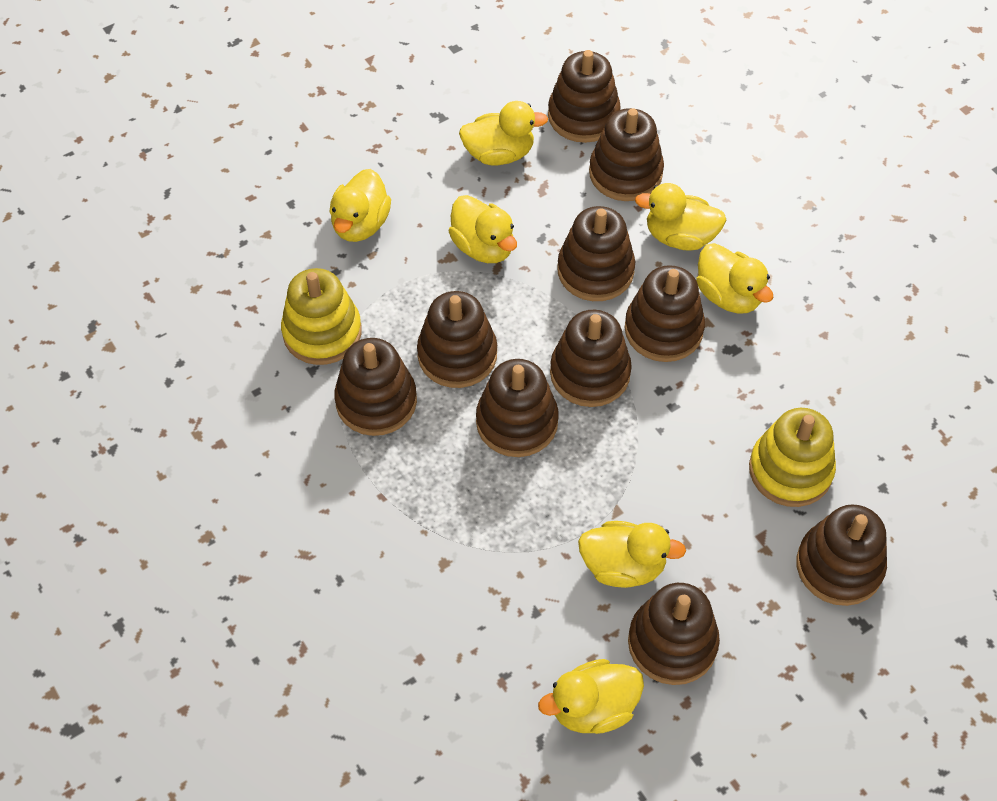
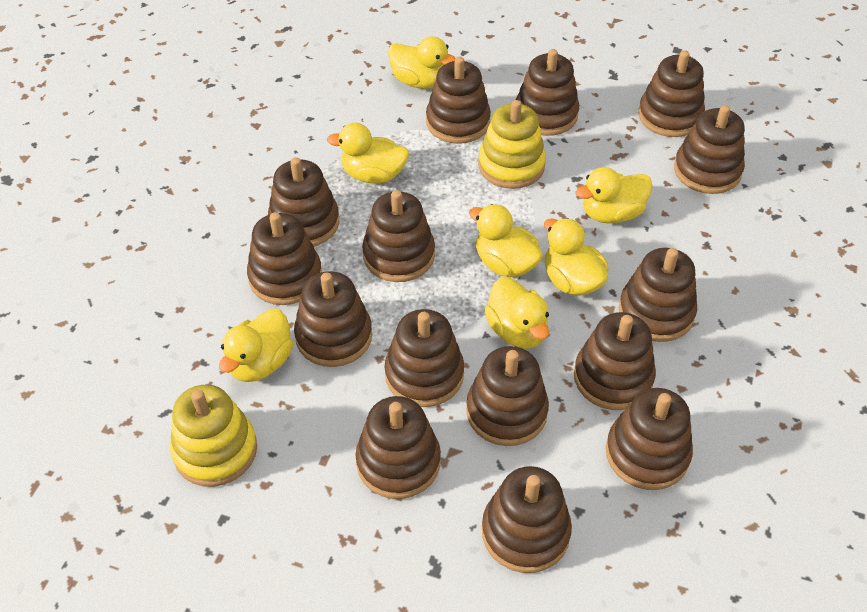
brown stacking toy: [334,338,417,436] [417,291,497,388] [476,359,559,457] [548,50,621,143] [550,310,632,407] [557,206,635,301] [589,108,664,201] [624,265,705,362] [628,583,720,685] [796,504,887,606] = 10 -> [247,212,322,305] [268,157,339,246] [294,271,372,367] [355,396,441,499] [362,190,435,282] [384,309,464,407] [426,57,491,144] [466,346,549,446] [482,466,572,573] [516,49,579,136] [574,312,656,410] [606,388,693,490] [619,248,697,342] [638,50,705,137] [674,105,745,194] = 15

